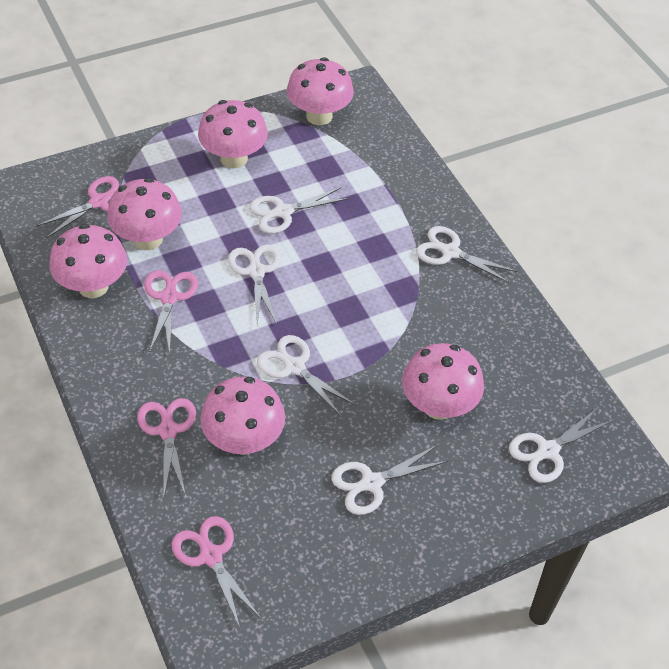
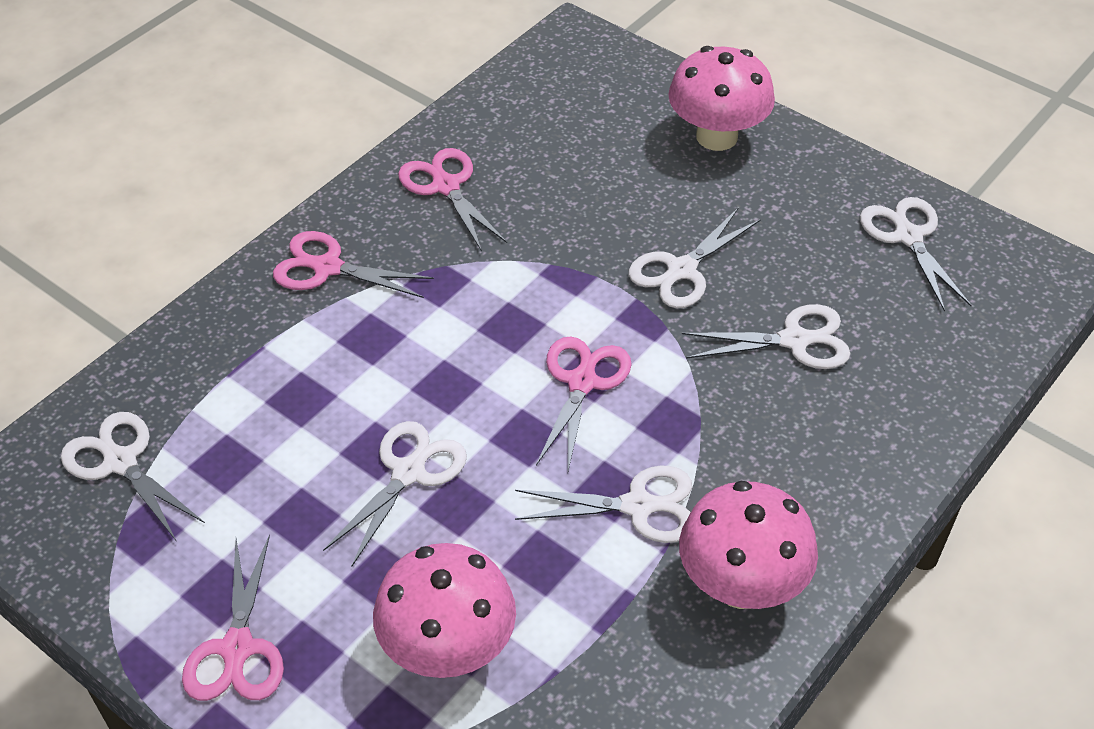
pink mushroom: [49,224,127,298] [107,178,182,250] [198,100,268,168] [200,377,285,455] [287,57,354,125] [402,343,484,420] = 6 -> [373,543,516,678] [668,46,775,151] [679,481,818,609] = 3

